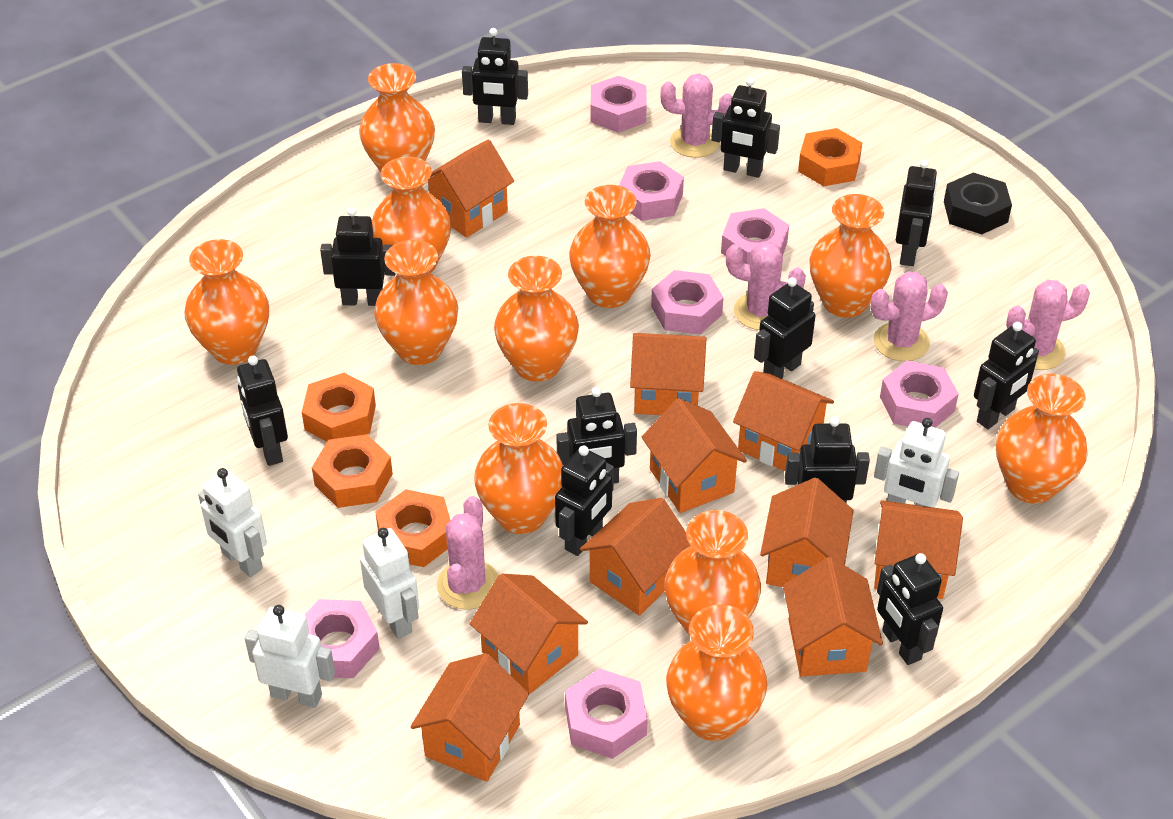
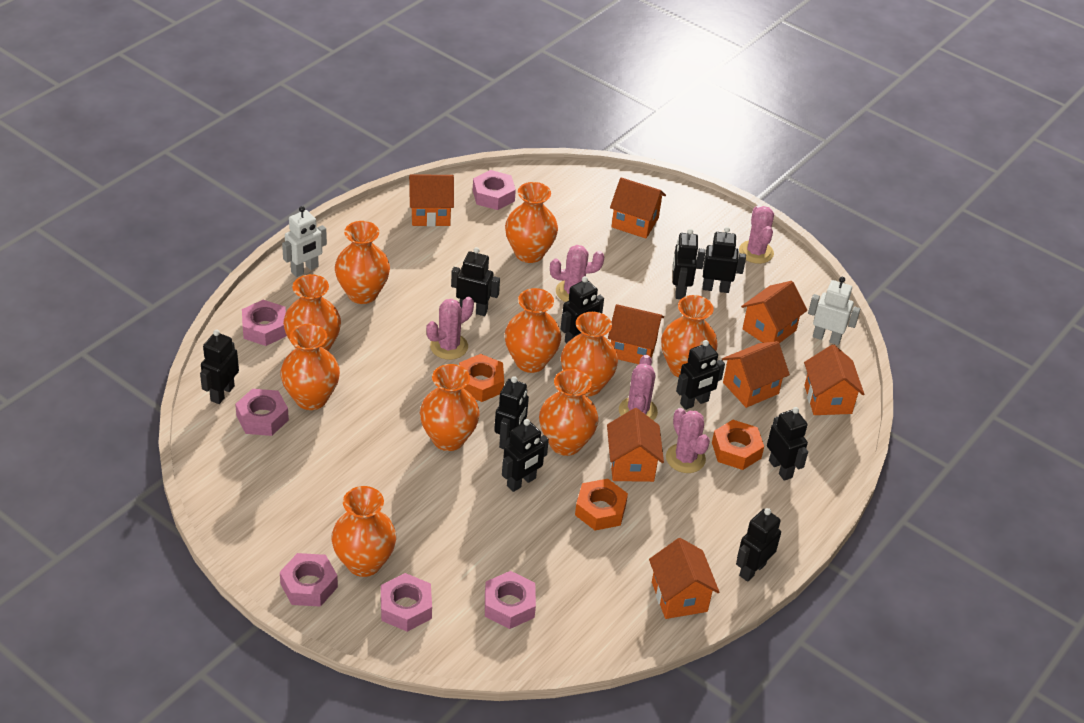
black nut: [944,173,1012,234] = 1 -> none = 0
black robot: [237,356,288,466] [320,207,396,306] [462,28,528,125] [555,445,614,556] [556,387,637,484] [711,77,780,178] [754,277,816,379] [785,416,870,503] [877,553,943,665] [896,159,937,266] [974,322,1039,429] = 11 -> [200,329,239,404] [451,247,500,316] [494,376,529,449] [502,419,549,492] [561,276,604,343] [673,228,698,299] [676,340,725,410] [696,227,746,293] [736,508,781,582] [767,407,808,481] = 10
orange house: [410,653,529,782] [428,140,514,238] [470,574,588,694] [580,498,690,616] [630,333,706,415] [642,398,747,513] [733,371,834,471] [760,478,854,587] [783,557,883,677] [874,500,963,599] = 10 -> [409,175,454,227] [607,408,664,482] [608,304,664,364] [610,177,666,238] [649,538,719,619] [722,341,790,408] [741,281,807,343] [804,344,864,415] = 8
orange nut: [302,373,376,442] [312,434,393,508] [375,489,451,567] [798,128,862,186] = 4 -> [459,354,504,402] [575,479,628,530] [712,420,764,470] = 3
orange vase: [185,239,269,365] [359,63,435,172] [372,157,451,273] [374,240,458,365] [474,403,563,534] [494,256,579,382] [569,185,651,308] [665,510,761,635] [666,605,767,741] [810,194,892,318] [996,374,1088,504] = 11 -> [280,324,340,410] [283,274,341,352] [331,486,396,577] [335,221,390,304] [420,364,480,451] [505,182,558,263] [505,288,561,373] [539,369,599,456] [561,312,618,397] [661,295,718,377] = 10
pink nut: [305,599,380,678] [565,668,648,759] [591,76,647,133] [619,161,684,221] [651,270,724,334] [721,208,789,265] [880,360,959,428] = 7 -> [235,389,289,436] [242,300,287,346] [280,553,338,607] [381,573,432,632] [473,170,516,210] [485,571,536,629] = 6
white robot: [198,468,267,577] [245,605,335,708] [360,528,419,639] [874,418,959,507] = 4 -> [282,206,327,277] [808,277,860,345] = 2

